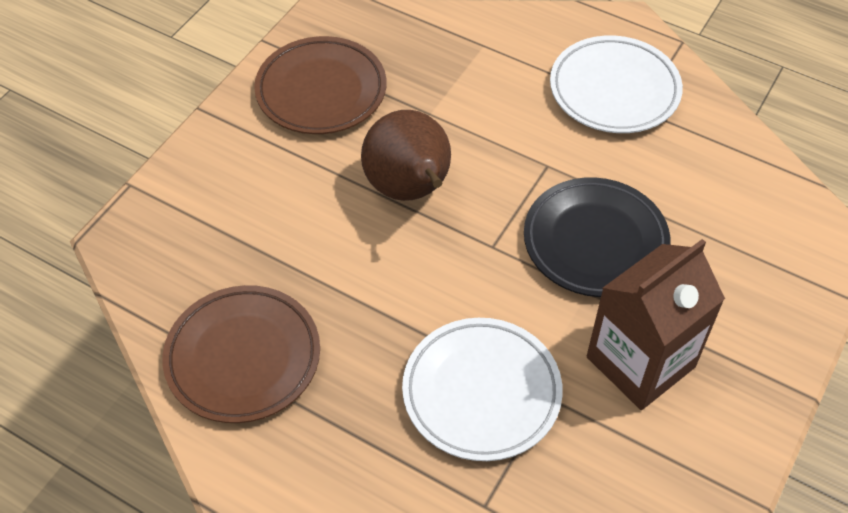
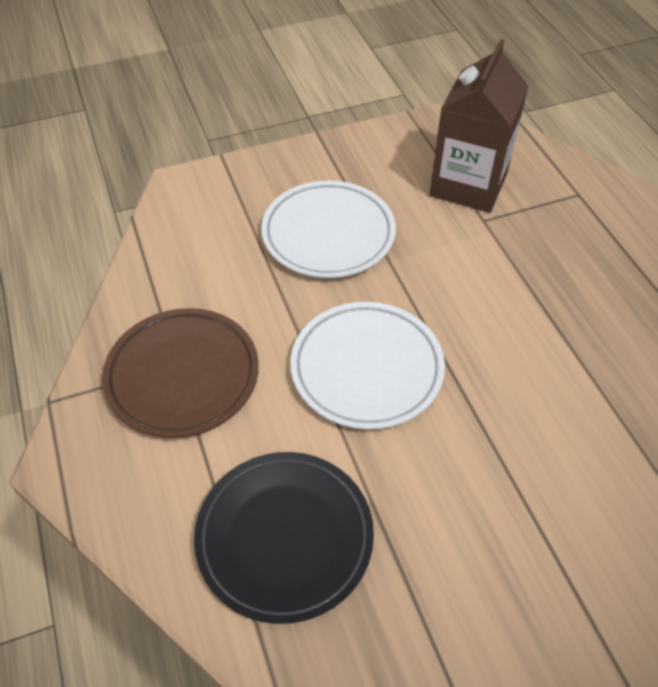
brown pear: [361,110,451,201] = 1 -> none = 0
brown plate: [162,285,320,423] [254,36,386,134] = 2 -> [102,308,259,438] = 1

